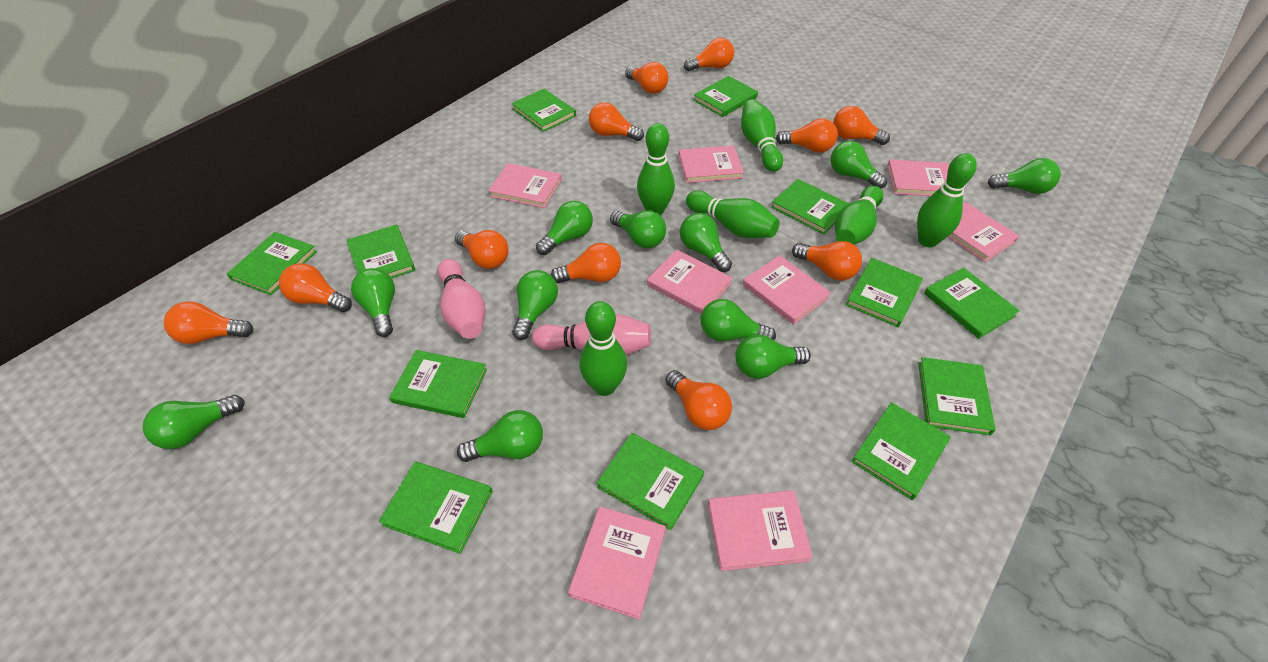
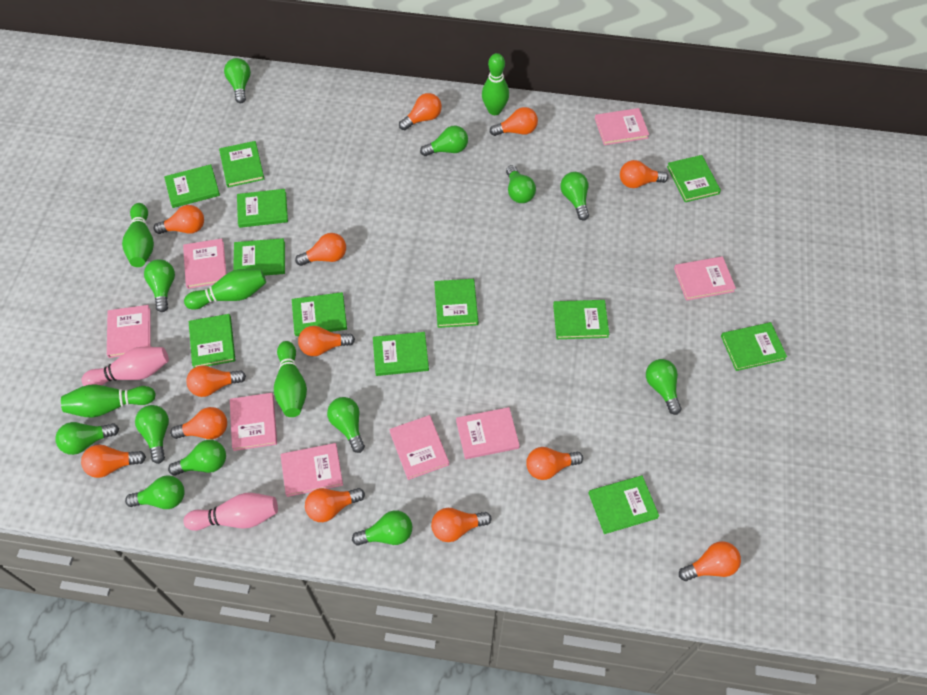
green bowling pin: [580,301,627,396] [637,123,675,215] [686,191,780,238] [741,99,783,172] [835,186,883,245] [917,153,977,247] = 6 -> [61,385,156,418] [122,203,154,267] [184,269,266,310] [274,341,307,417] [482,53,509,115] = 5
green light bulb: [142,395,245,449] [351,268,395,337] [457,410,543,462] [512,270,558,340] [536,201,593,255] [610,210,666,248] [680,213,732,272] [701,299,776,341] [735,334,811,379] [831,141,887,189] [988,158,1061,194] = 11 -> [55,422,119,455] [125,476,185,509] [135,405,169,464] [144,259,175,312] [168,440,226,476] [224,58,251,103] [327,397,365,453] [352,510,412,546] [420,126,468,156] [506,165,536,203] [560,172,589,221] [646,359,681,415] = 12
orange light bulb: [164,301,253,344] [279,263,352,312] [455,230,509,269] [551,243,621,283] [589,103,644,141] [625,62,669,94] [665,370,732,430] [684,38,734,71] [776,119,838,153] [792,241,862,281] [833,106,890,145] = 11 -> [81,444,146,478] [154,205,204,234] [170,407,227,439] [186,365,246,397] [295,233,346,266] [298,326,355,356] [305,488,365,522] [399,93,442,130] [431,508,491,542] [490,107,538,136] [526,447,583,480] [620,160,668,188] [679,541,741,581] = 13

